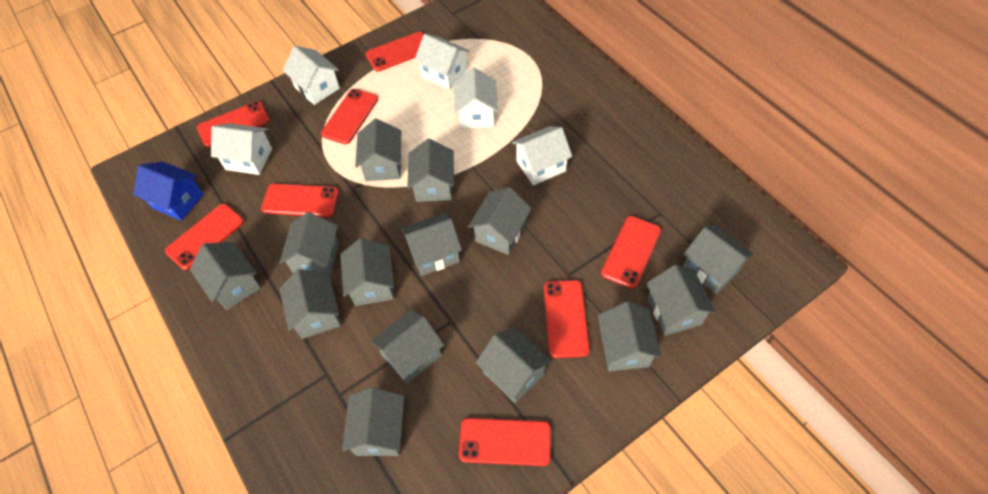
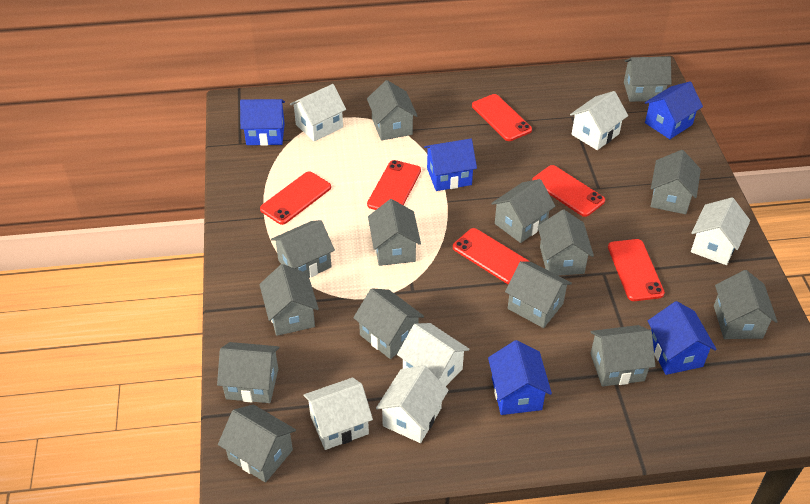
blue house: [133,162,204,221] = 1 -> [240,99,285,146] [424,139,477,191] [488,340,552,415] [645,81,703,139] [648,301,717,375] = 5
red phone: [165,204,244,270] [197,101,270,147] [261,184,339,217] [321,89,378,144] [366,32,424,72] [459,418,551,466] [544,280,590,358] [601,216,661,289] = 8 -> [260,171,331,225] [367,160,421,210] [453,228,530,284] [472,94,532,141] [532,165,605,217] [608,239,665,301] = 6
white house: [211,123,272,175] [283,46,340,105] [414,34,470,90] [454,67,498,129] [512,126,572,186] = 5 -> [290,84,346,141] [303,377,373,450] [376,365,449,443] [397,323,470,387] [570,91,628,150] [691,198,750,265] = 6

